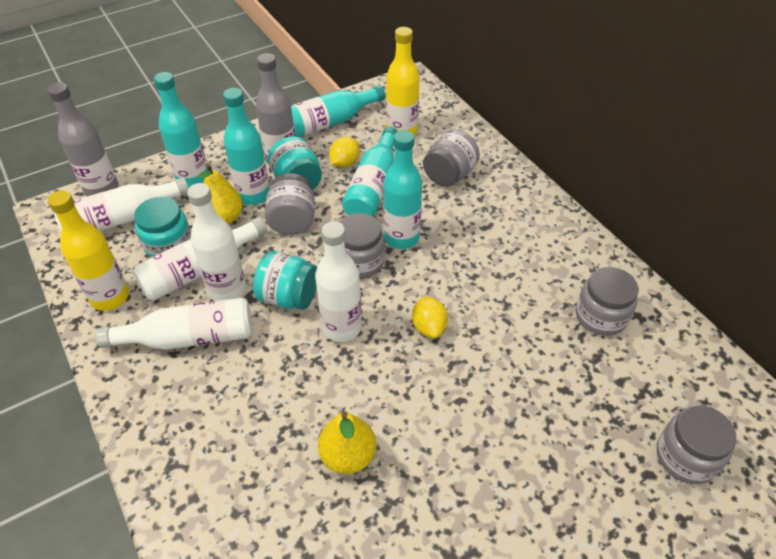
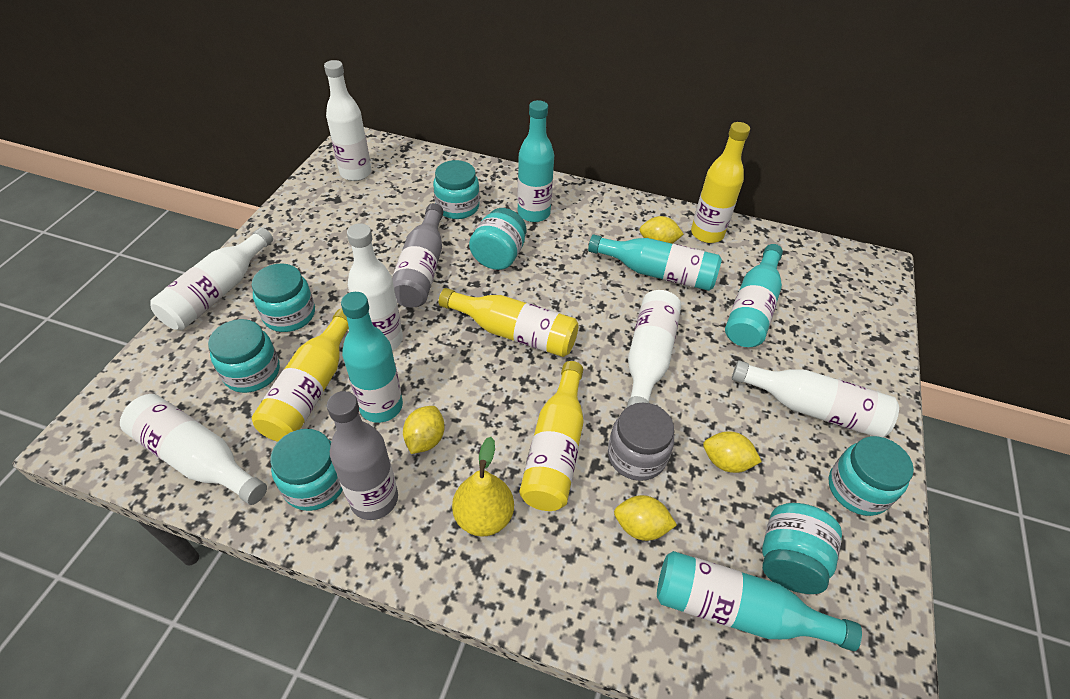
grey jar: [265,173,315,235] [340,213,385,278] [423,129,480,187] [576,267,638,336] [656,405,736,484] = 5 -> [608,403,674,481] = 1
turquoise jar: [134,197,191,257] [253,251,317,310] [268,136,322,190] = 3 -> [208,319,280,393] [252,263,315,332] [270,429,343,511] [433,160,480,219] [469,208,527,270] [762,503,842,594] [829,436,914,516] = 7
white bottle: [53,177,188,232] [96,298,252,350] [133,217,267,301] [187,183,246,301] [315,221,362,342] = 5 -> [120,394,267,505] [150,227,273,330] [324,60,371,181] [347,223,403,351] [627,290,681,407] [732,360,899,437] = 6
yellow bottle: [48,190,129,311] [386,27,420,136] = 2 -> [252,309,349,442] [439,288,579,357] [519,361,584,511] [691,122,750,243] = 4
yellow lemon: [329,137,360,168] [412,296,448,338] = 2 -> [403,406,445,454] [614,495,677,541] [639,216,684,244] [703,431,762,473] = 4
yellow pear: [198,163,243,225] [318,411,376,474] = 2 -> [452,437,514,537] = 1

